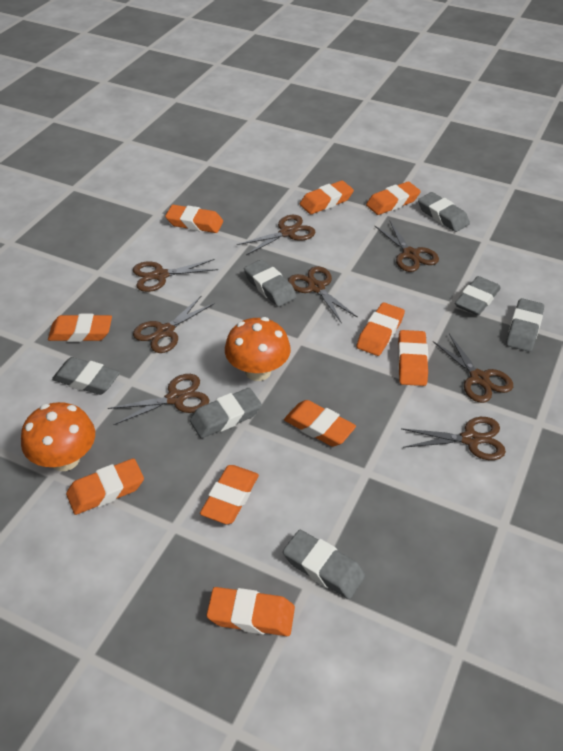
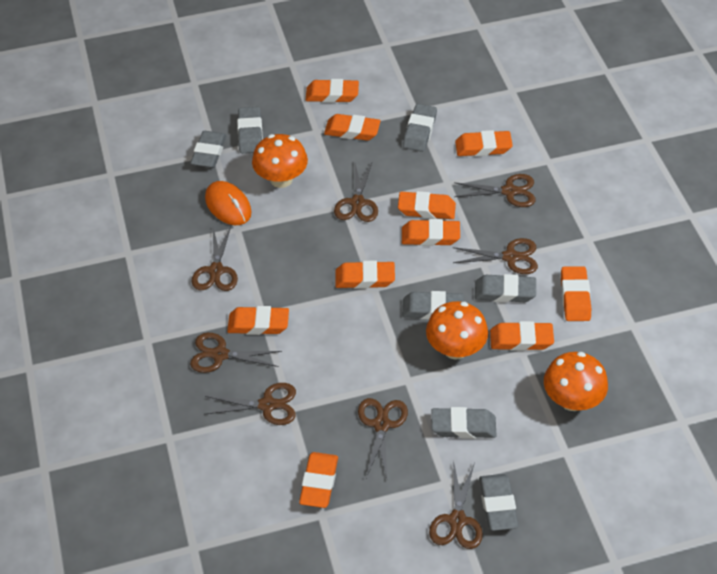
orange mouse: none = 0 -> [205,181,252,225] = 1
orange mushroom: [21,402,95,471] [225,317,291,381] = 2 -> [252,134,308,188] [426,301,488,360] [544,352,608,411] = 3

